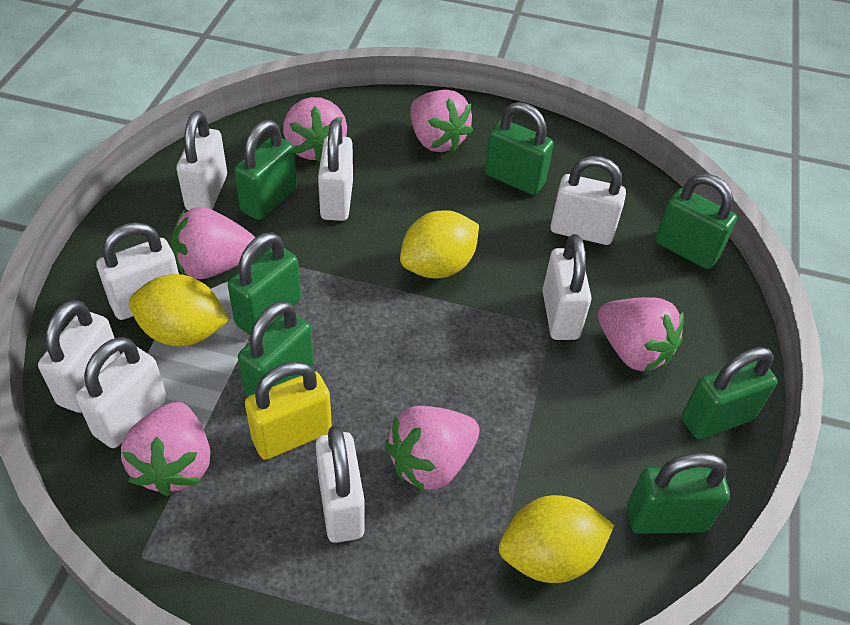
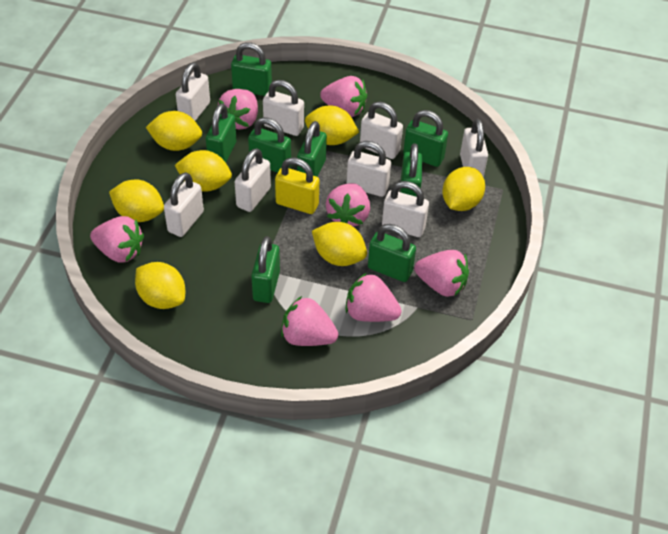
green padlock: [228,232,301,335] [234,120,297,220] [238,301,314,397] [485,102,554,195] [627,453,730,534] [655,173,737,269] [682,347,777,439] = 7 -> [206,103,236,163] [231,42,272,96] [248,117,291,173] [251,236,280,303] [297,121,327,177] [368,224,416,282] [400,143,422,197] [403,110,448,167] = 8
pink strawberry: [121,402,211,496] [171,207,255,279] [283,97,347,163] [386,406,479,492] [410,90,473,152] [598,297,684,372] = 6 -> [90,216,144,263] [218,89,258,130] [281,296,338,346] [320,76,367,117] [326,183,370,227] [345,273,401,322] [414,250,469,297] = 7
yellow lemon: [129,274,229,346] [400,210,479,278] [499,495,614,583] = 3 -> [109,179,164,222] [135,262,185,309] [146,111,202,151] [175,150,232,192] [305,106,359,145] [312,222,367,266] [442,167,485,211] = 7

